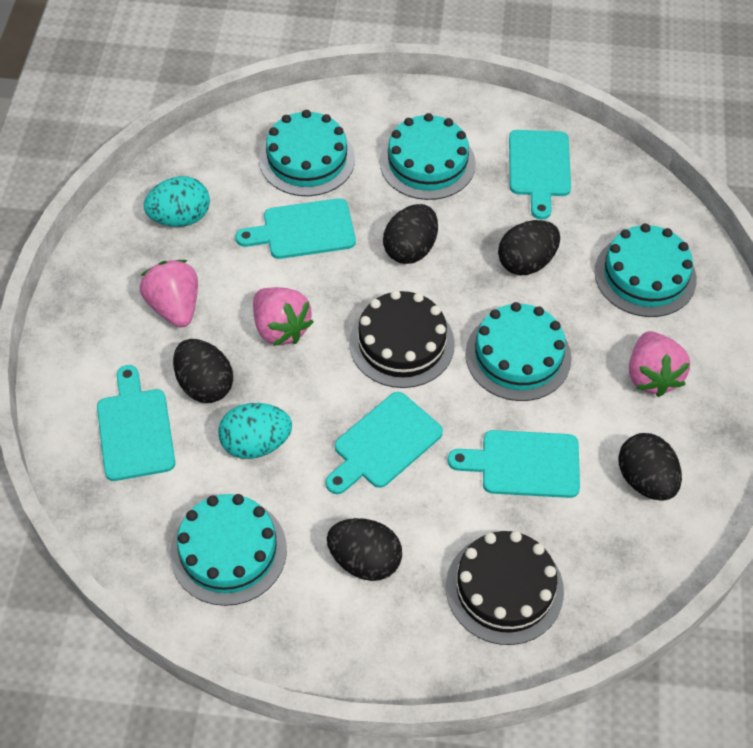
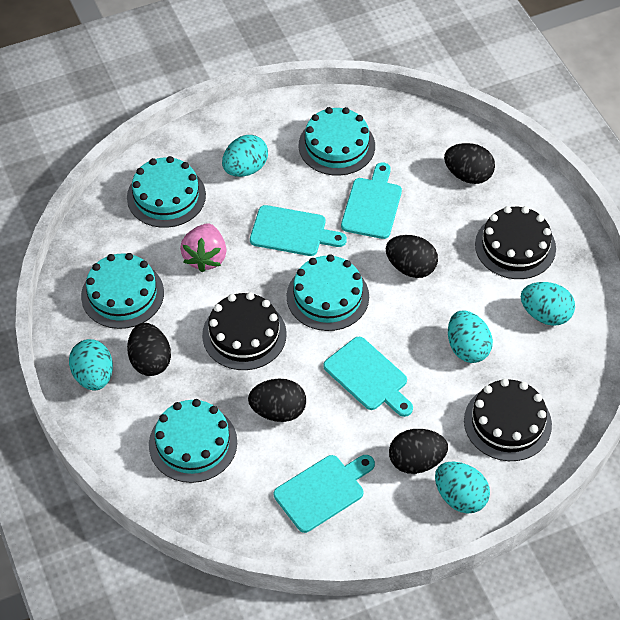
black cake: [349,290,455,388] [446,531,564,645] = 2 -> [202,292,287,370] [464,379,552,461] [475,206,556,279] = 3
pink strawberry: [140,260,198,328] [253,287,314,346] [629,331,690,397] = 3 -> [180,223,227,272] = 1
turquoise cutting board: [97,365,175,481] [235,198,356,259] [326,392,443,494] [448,430,580,498] [509,130,571,220] = 5 -> [250,205,347,256] [274,455,375,533] [323,337,413,417] [341,162,402,239] = 4
turquoise egg: [144,176,210,227] [218,403,292,459] = 2 -> [69,339,113,391] [222,135,268,177] [435,462,490,514] [448,310,493,363] [521,282,575,326] = 5

